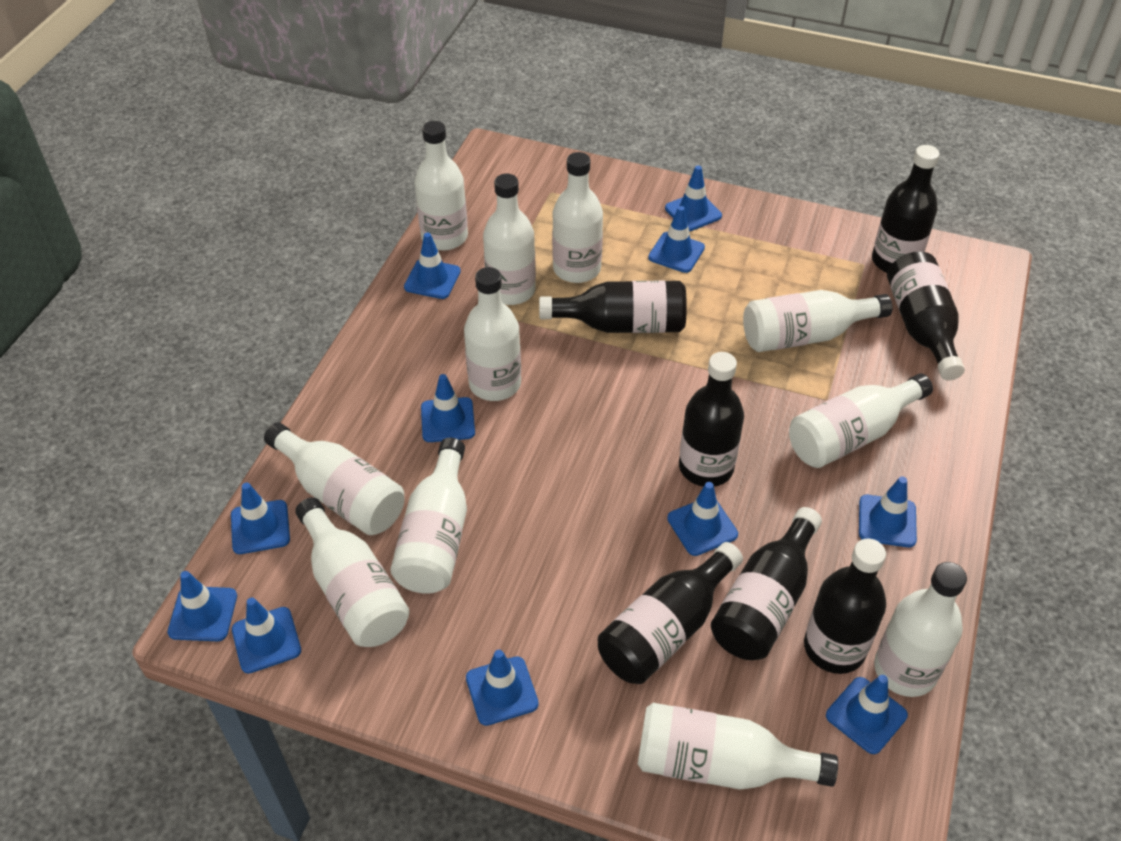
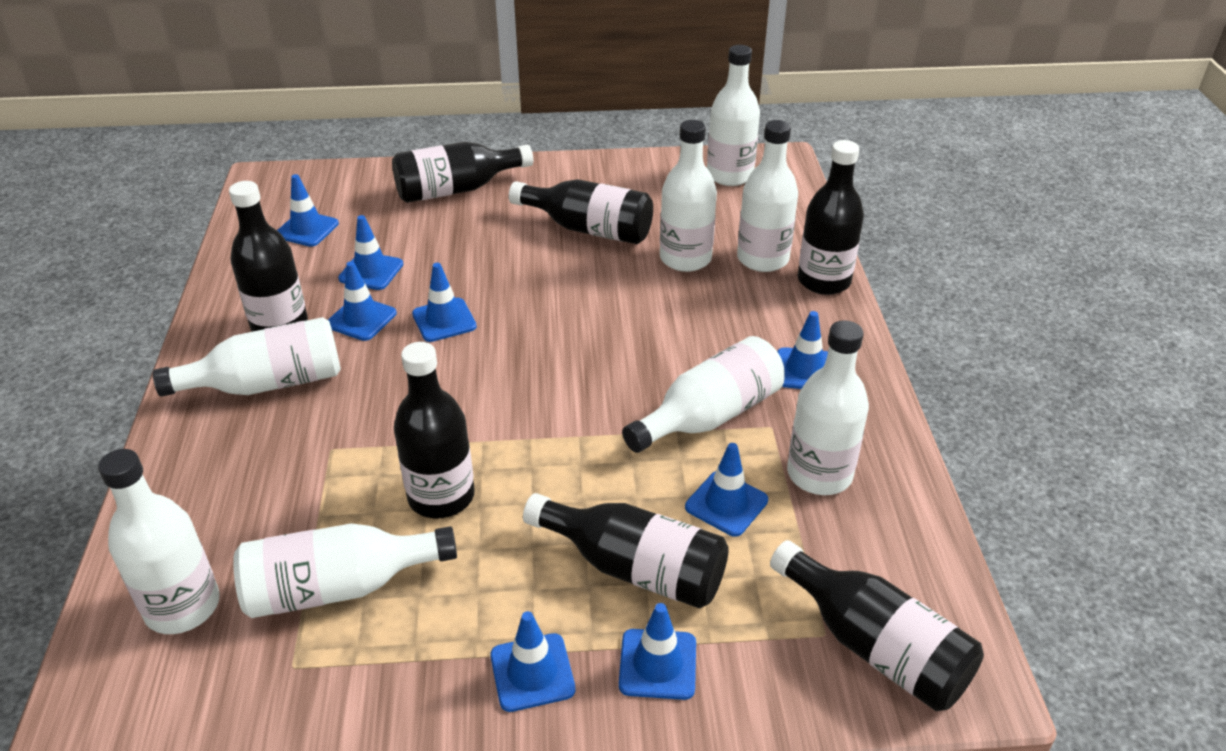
blue traffic cone: [168,571,237,641] [231,483,290,554] [232,598,301,673] [404,233,461,299] [421,374,475,442] [466,650,539,726] [648,206,705,273] [665,166,722,231] [667,482,738,556] [826,675,908,754] [859,476,917,547] = 11 -> [277,174,339,247] [328,261,397,341] [338,215,403,290] [412,263,477,342] [490,611,575,712] [619,603,696,700] [685,443,768,537] [777,311,828,389] = 8
white bottle: [264,422,404,535] [295,497,410,647] [390,438,467,594] [414,121,468,251] [464,267,521,401] [483,174,536,305] [552,152,603,283] [638,703,838,790] [743,290,892,352] [789,373,933,468] [874,562,967,697] = 11 -> [98,449,220,634] [153,317,341,397] [233,523,457,618] [622,336,785,453] [660,120,717,272] [707,45,760,186] [737,120,798,272] [787,320,869,495] = 8

